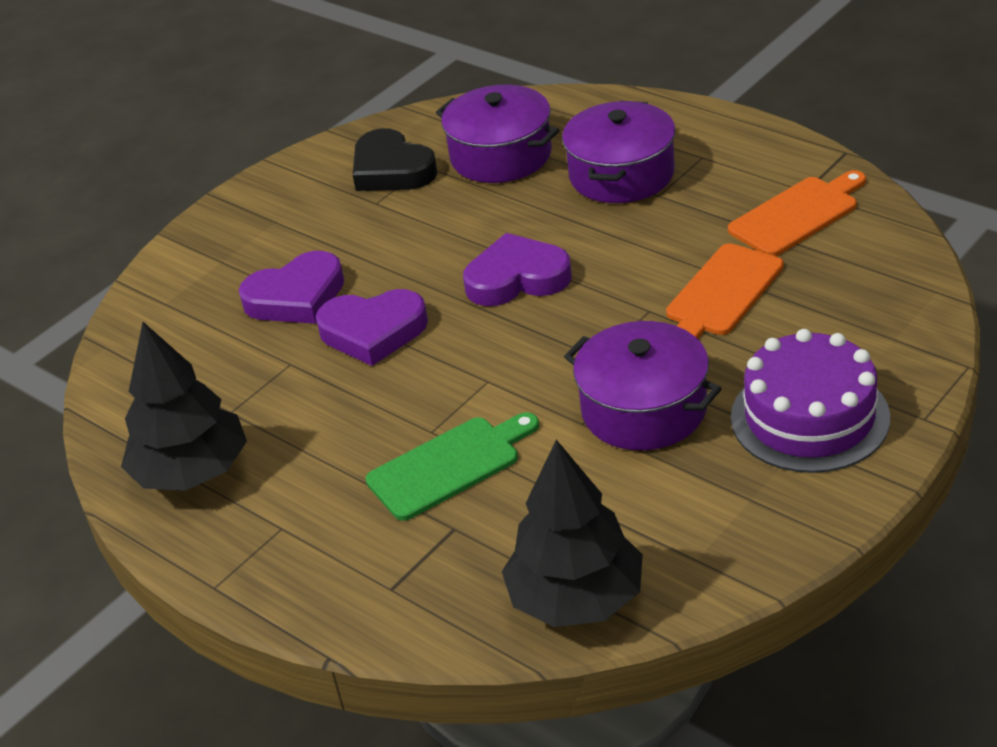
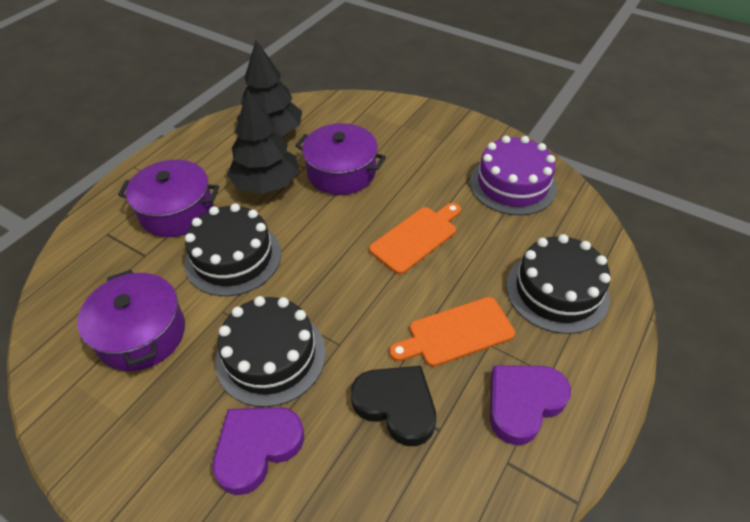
black cake: none = 0 -> [184,203,281,296] [215,296,326,407] [506,234,610,334] = 3
green cutting board: [366,412,539,521] = 1 -> none = 0
purple heart: [239,251,344,324] [316,289,428,366] [463,233,572,306] = 3 -> [213,407,304,495] [490,366,571,445] = 2

